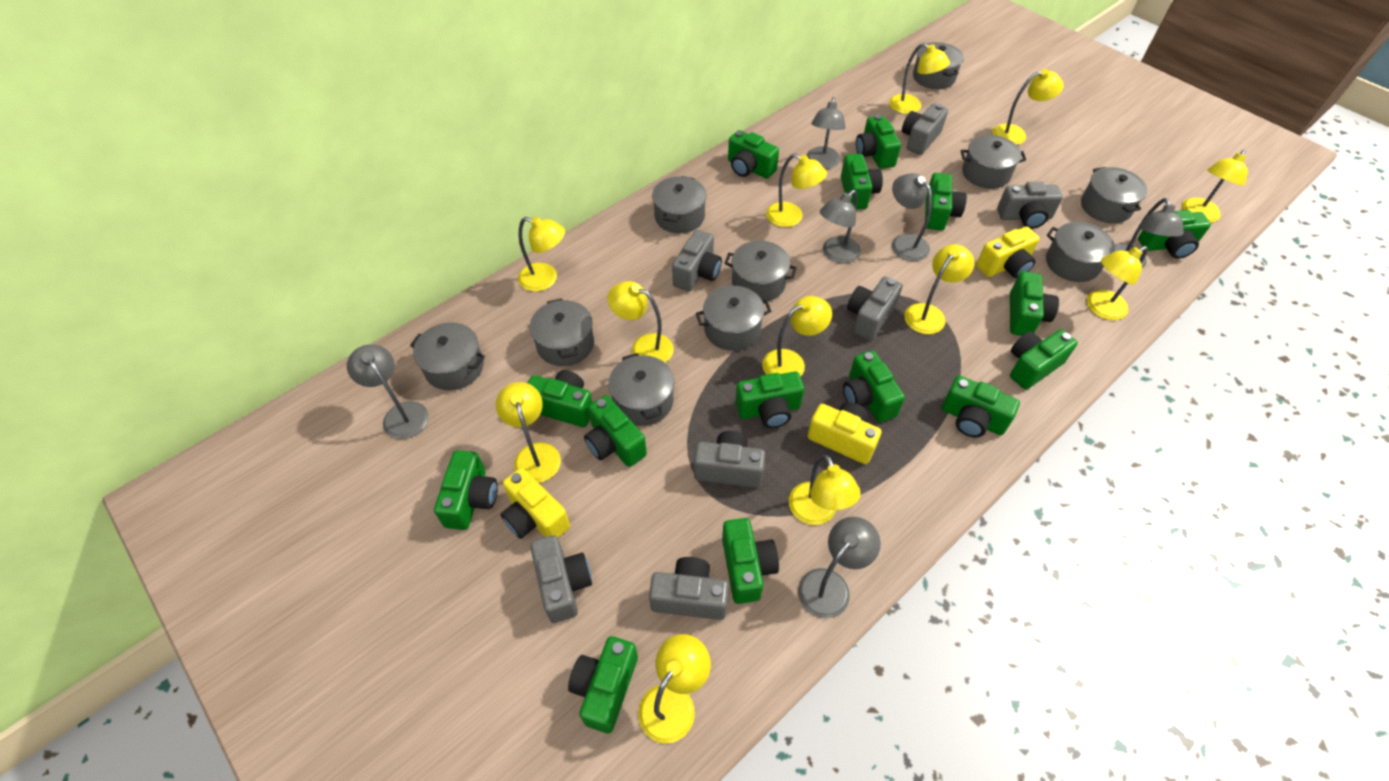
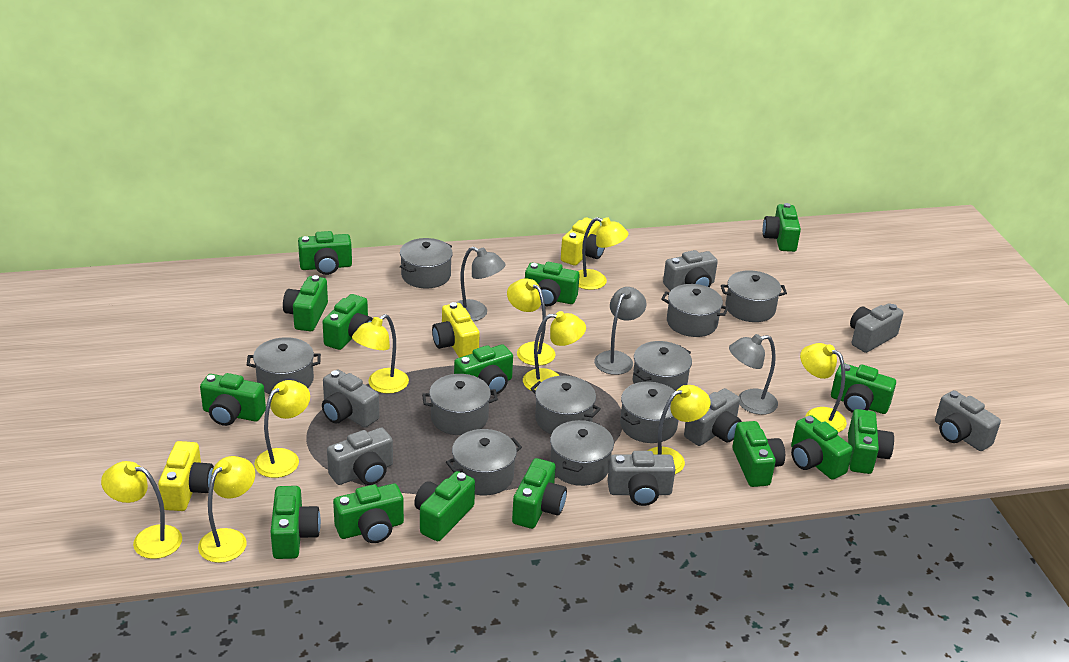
grey lamp: [347,344,429,439] [798,517,881,619] [807,97,846,169] [820,190,861,263] [892,173,932,261] [1115,198,1184,268] = 6 -> [456,247,506,321] [594,287,647,375] [729,334,778,415] = 3
yellow lamp: [496,382,561,483] [518,217,565,292] [607,281,674,363] [638,634,711,744] [762,296,832,377] [766,154,827,227] [789,455,861,525] [889,43,950,114] [904,244,974,334] [992,69,1064,145] [1087,246,1148,320] [1182,150,1248,223] = 12 -> [101,461,182,559] [198,456,255,563] [254,380,310,478] [352,314,409,394] [507,278,555,366] [523,311,586,391] [578,217,628,290] [647,385,711,474] [800,343,847,432] = 9

